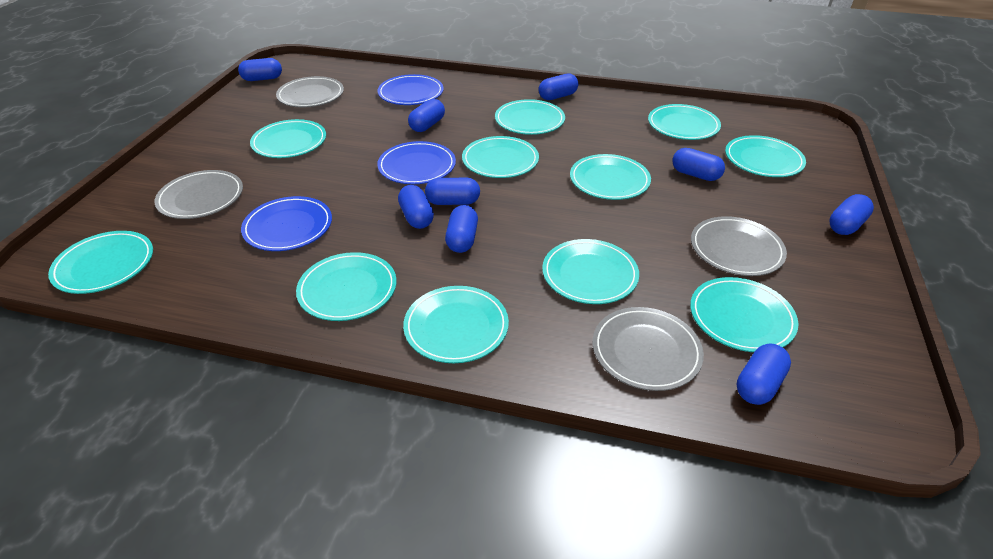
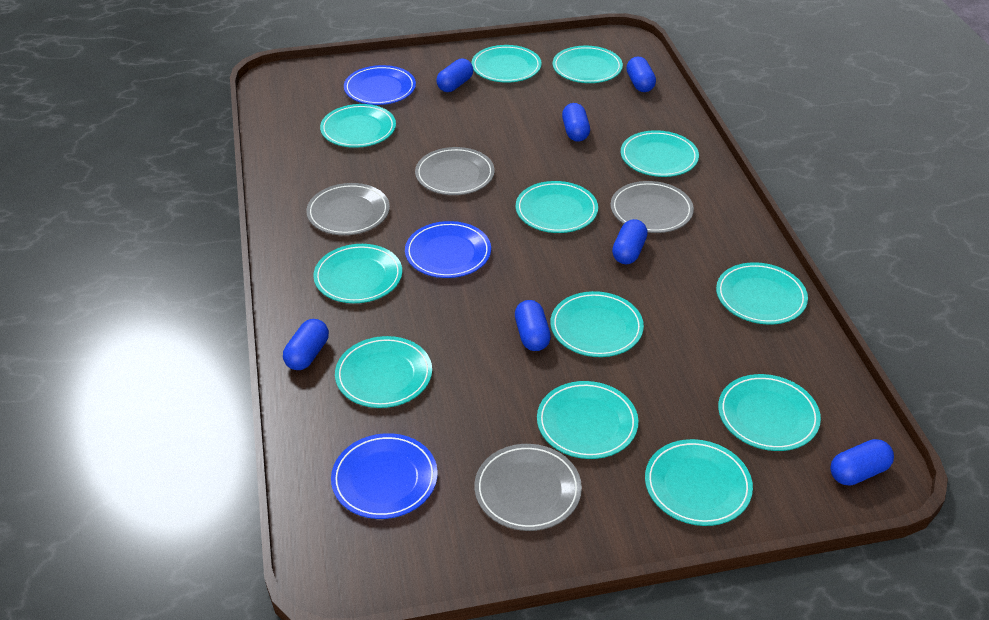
blue capsule: [238,58,282,81] [398,185,434,229] [408,99,445,132] [425,178,480,205] [445,205,478,253] [539,73,578,100] [672,148,725,181] [737,343,791,405] [829,194,874,235] = 9 -> [283,319,329,370] [436,59,473,92] [515,300,551,351] [562,103,590,142] [612,219,648,264] [626,57,656,92] [830,439,894,486] = 7
turquoise plate: [48,231,153,294] [250,119,326,158] [296,252,397,321] [403,286,509,363] [462,136,539,178] [495,99,565,135] [542,239,639,304] [570,154,651,200] [648,104,721,140] [690,277,798,352] [725,135,806,177] = 11 -> [313,244,402,303] [320,104,396,148] [335,336,432,408] [472,45,542,83] [516,181,598,233] [537,381,638,459] [551,291,644,357] [553,46,623,83] [621,130,699,177] [645,439,753,526] [716,262,808,325] [718,374,821,451] = 12

